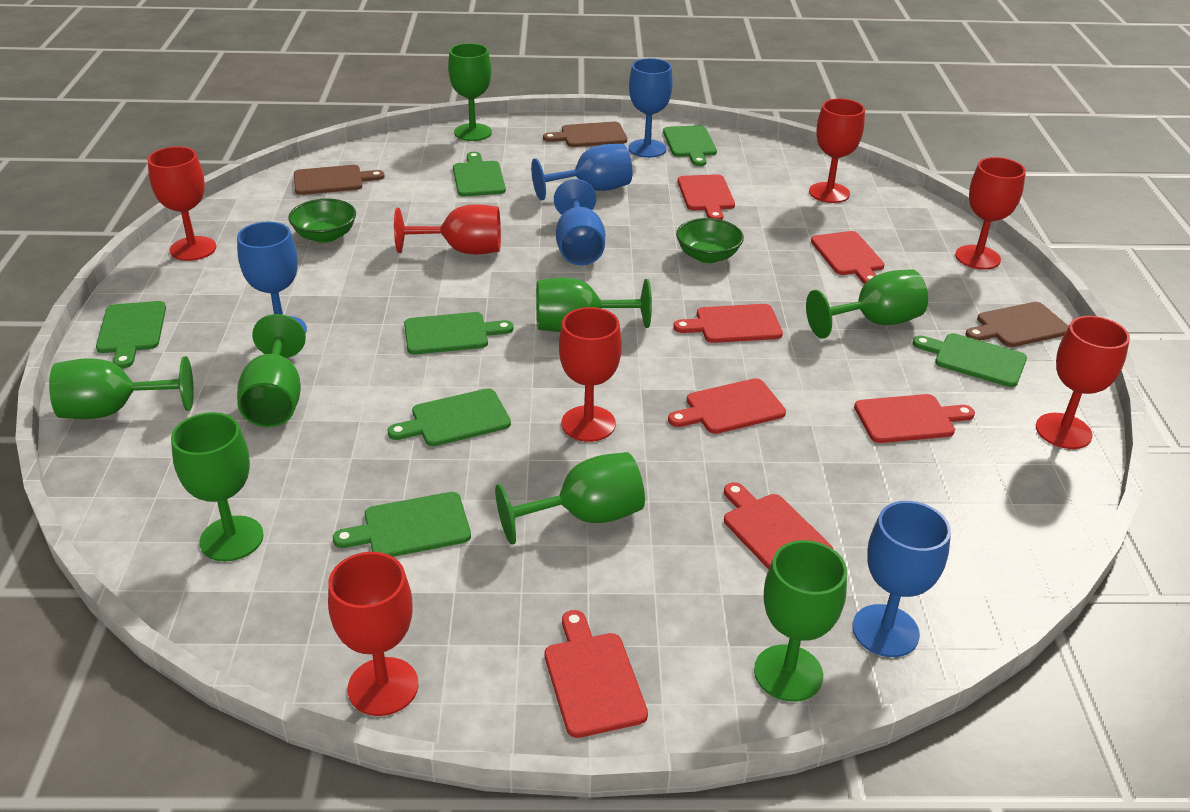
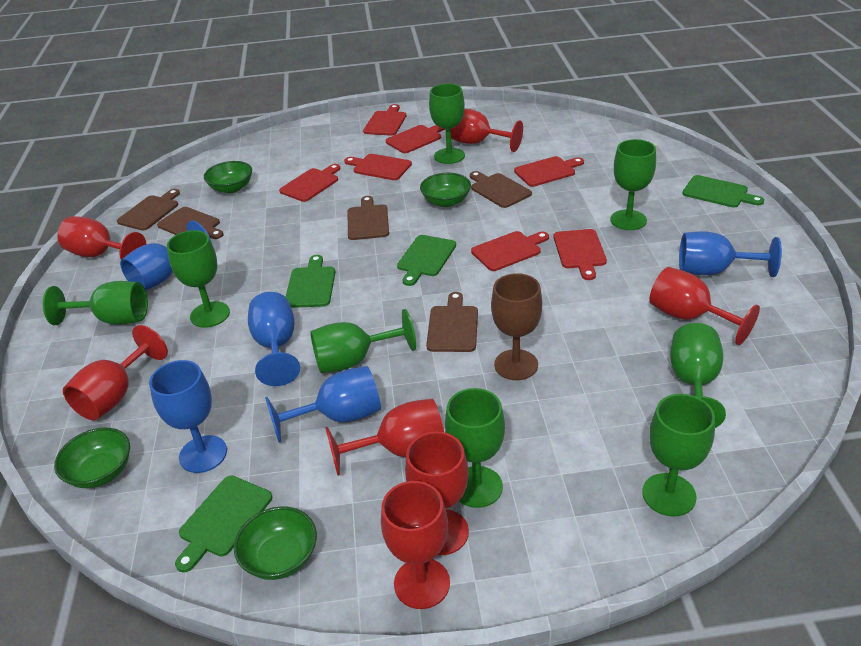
brown cutting board: [294,165,385,195] [543,122,627,147] [966,302,1069,347] = 3 -> [117,189,180,230] [157,207,224,239] [348,196,389,240] [426,292,478,352] [470,171,532,208] = 5
brown goblet: none = 0 -> [491,273,542,380] = 1
green bowl: [288,199,356,243] [676,218,744,263] = 2 -> [54,428,130,488] [204,161,252,193] [234,506,317,580] [420,173,471,207] = 4
green cutting board: [96,301,166,369] [333,492,471,557] [388,388,511,446] [404,312,513,355] [453,152,506,197] [663,125,717,166] [912,333,1027,387] = 7 -> [175,475,272,573] [286,255,335,308] [397,235,456,286] [682,175,764,208] = 4

